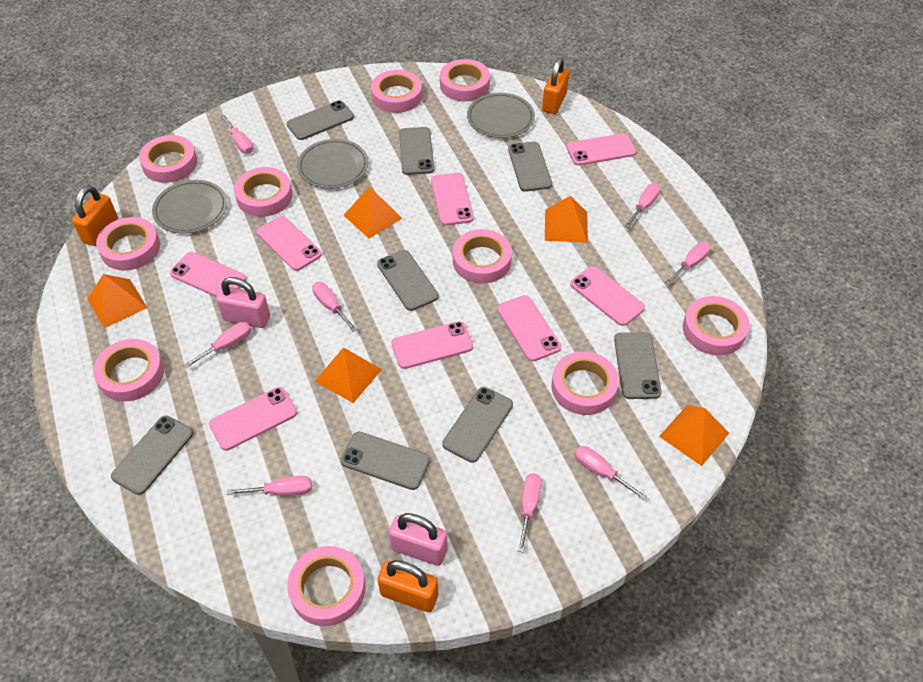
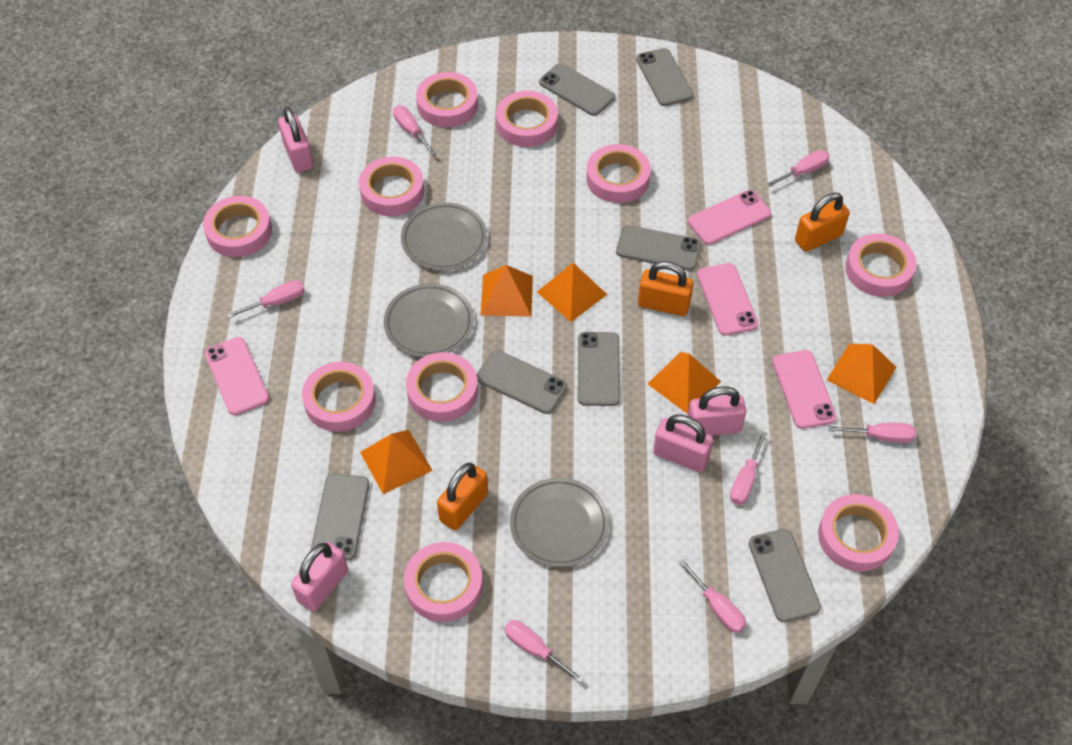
grey phone: [111,415,193,495] [287,100,354,140] [340,432,430,490] [377,250,439,311] [399,127,434,175] [442,387,513,463] [508,141,552,192] [614,332,662,399] = 8 -> [311,474,370,561] [477,350,567,414] [539,63,615,116] [578,332,620,406] [616,225,701,271] [636,48,693,106] [749,529,821,622] = 7
pink padlock: [216,277,270,328] [389,513,447,566] = 2 -> [278,107,314,173] [291,542,348,612] [653,415,713,472] [687,386,746,436] = 4
pink phone: [170,252,246,297] [209,387,297,451] [257,216,322,271] [391,321,473,369] [431,173,474,226] [497,295,561,362] [566,133,636,166] [570,266,645,326] = 8 -> [205,337,269,415] [688,190,771,245] [697,263,758,336] [772,350,837,429] = 4
pink screwdriver: [184,322,251,368] [221,115,253,154] [227,476,312,496] [312,282,357,332] [518,473,542,552] [575,446,647,500] [625,183,660,228] [665,241,711,285] = 8 -> [227,280,305,318] [393,106,436,155] [504,620,584,683] [678,559,746,633] [730,431,767,505] [766,150,829,187] [829,423,916,443] = 7

